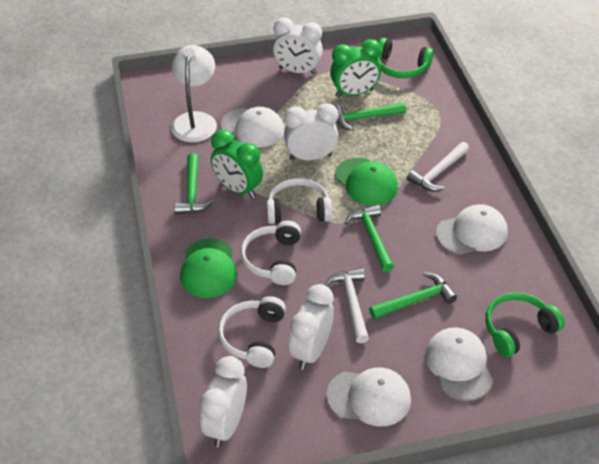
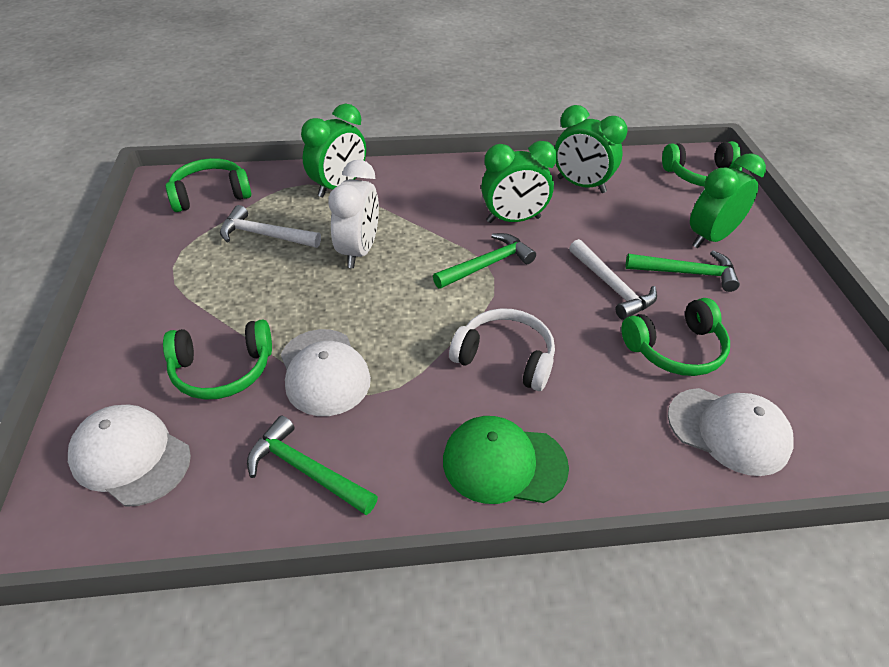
green cap: [180,238,237,298] [335,158,398,206] = 2 -> [443,416,569,504] = 1
green clock: [211,130,263,199] [330,39,381,98] = 2 -> [301,104,366,197] [481,141,557,223] [555,105,628,193] [690,153,766,248] = 4
green hammer: [174,153,214,214] [334,102,406,131] [345,204,394,272] [369,272,457,319] = 4 -> [247,416,378,515] [433,233,536,289] [626,251,740,292] = 3
green headphones: [377,38,434,78] [486,292,565,357] = 2 -> [163,319,272,400] [166,158,251,212] [621,298,730,376] [662,141,742,186] = 4
white cap: [221,107,284,147] [326,367,411,426] [425,327,493,401] [436,204,508,255] = 4 -> [68,404,191,507] [281,329,371,416] [668,388,794,476] = 3
white clock: [200,356,247,447] [273,17,323,75] [284,103,339,161] [289,284,334,370] = 4 -> [328,160,379,268] = 1
white headphones: [218,296,286,368] [241,221,301,285] [267,178,332,224] = 3 -> [449,308,555,391] = 1
white lamp: [171,45,217,142] = 1 -> none = 0

